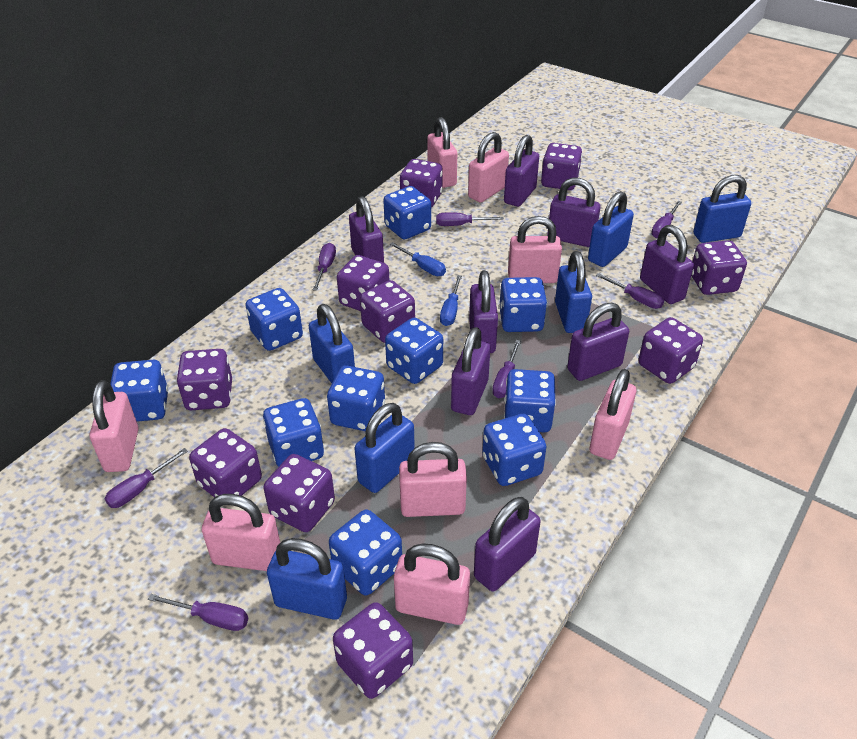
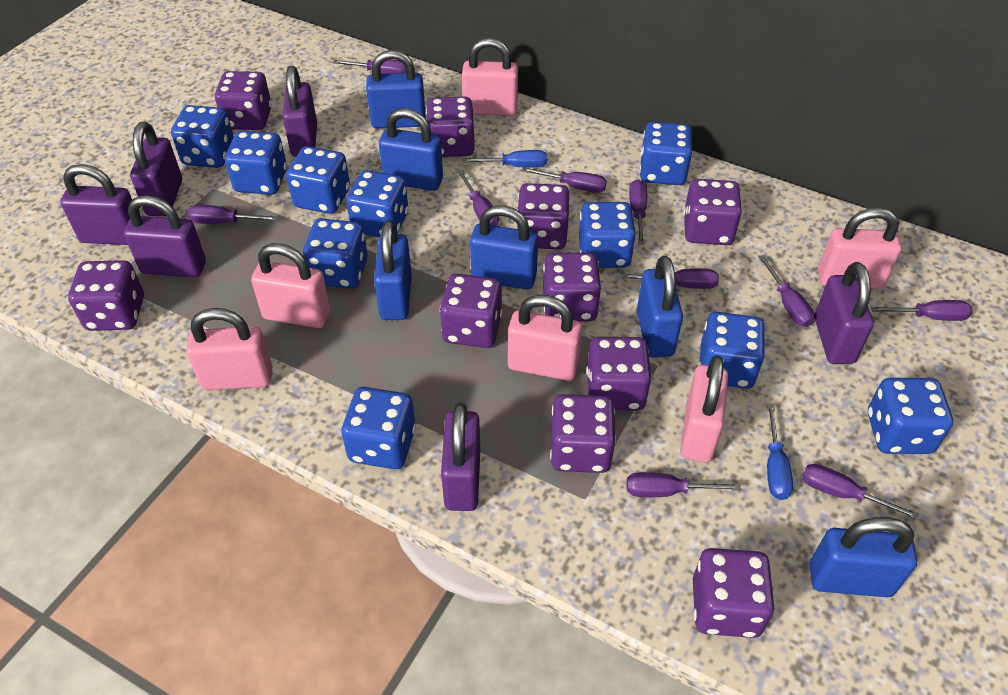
pink padlock: [90,380,139,472] [202,494,280,571] [394,543,470,625] [399,442,467,517] [427,117,457,188] [468,132,509,203] [508,216,562,283] [590,369,636,460] = 8 -> [186,308,273,390] [251,243,330,328] [462,38,518,116] [508,295,582,381] [680,355,728,462] [818,208,902,289] = 6
purple padlock: [349,196,384,263] [451,327,490,415] [469,270,498,353] [474,497,541,592] [504,135,539,207] [547,178,601,247] [567,303,629,381] [640,225,694,304] = 8 -> [61,164,132,245] [124,195,206,278] [130,122,182,216] [282,66,317,157] [441,403,480,511] [814,262,873,364] = 6
purple screwdriver: [105,448,188,508] [148,594,248,631] [313,243,336,291] [436,212,504,226] [492,340,521,398] [596,273,664,309] [651,201,682,238] = 7 -> [187,205,278,224] [333,60,406,74] [457,170,499,226] [522,167,607,193] [622,269,719,289] [626,472,741,497] [629,180,647,245] [759,255,815,327] [802,464,919,520] [871,300,972,321] = 10

